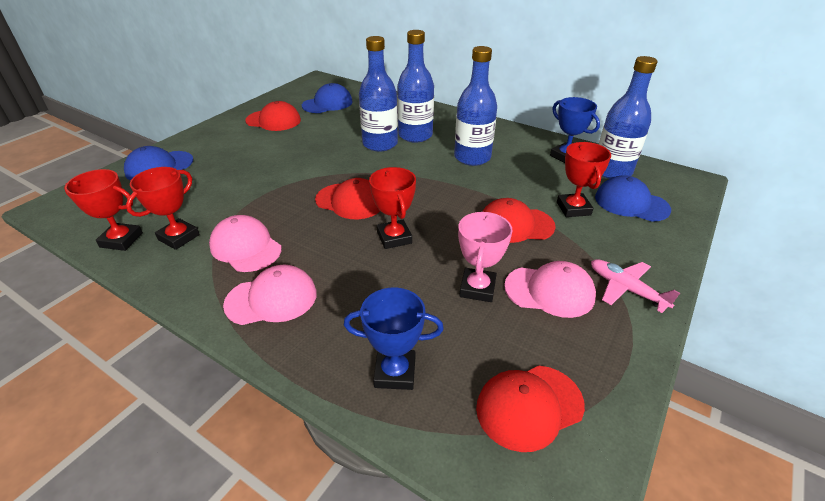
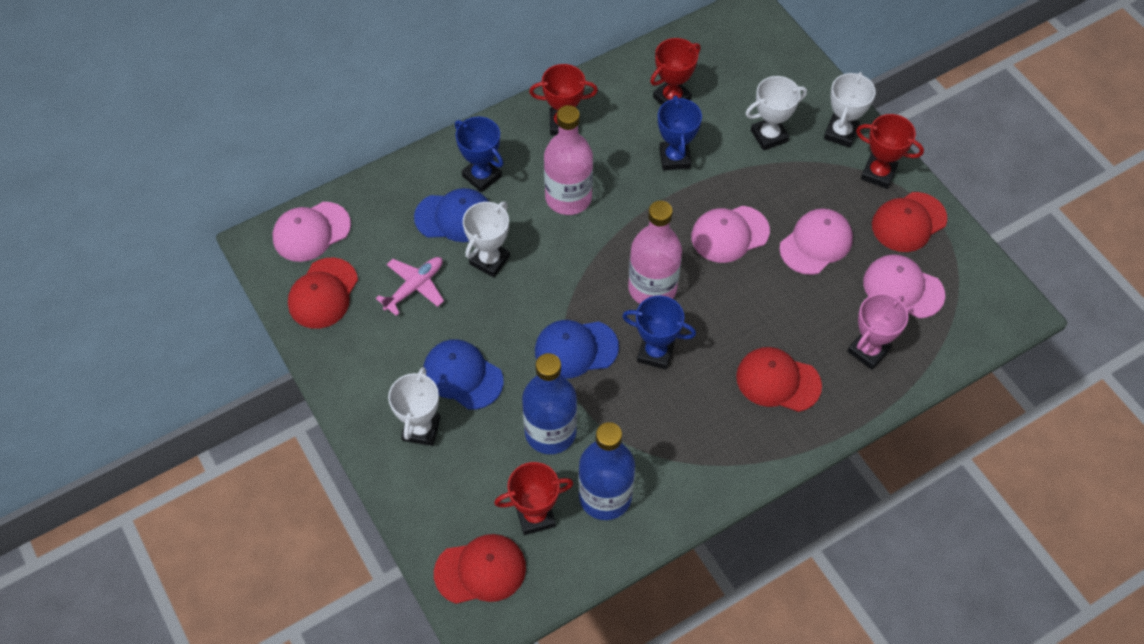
blue bottle: [359,36,398,151] [397,30,434,143] [454,46,497,166] [599,56,658,179] = 4 -> [522,353,577,454] [578,422,635,520] = 2
blue trophy: [344,287,444,390] [550,97,600,163] = 2 -> [455,117,504,192] [622,296,696,370] [658,96,702,170] = 3
pink bottle: none = 0 -> [544,105,593,215] [628,201,682,304] = 2
pink cap: [209,215,282,272] [223,265,317,325] [504,261,596,318] = 3 -> [272,202,351,262] [691,206,770,263] [779,208,853,275] [863,254,945,319] = 4
white trophy: none = 0 -> [388,367,440,446] [463,202,510,277] [745,76,807,150] [824,72,876,148] = 4

